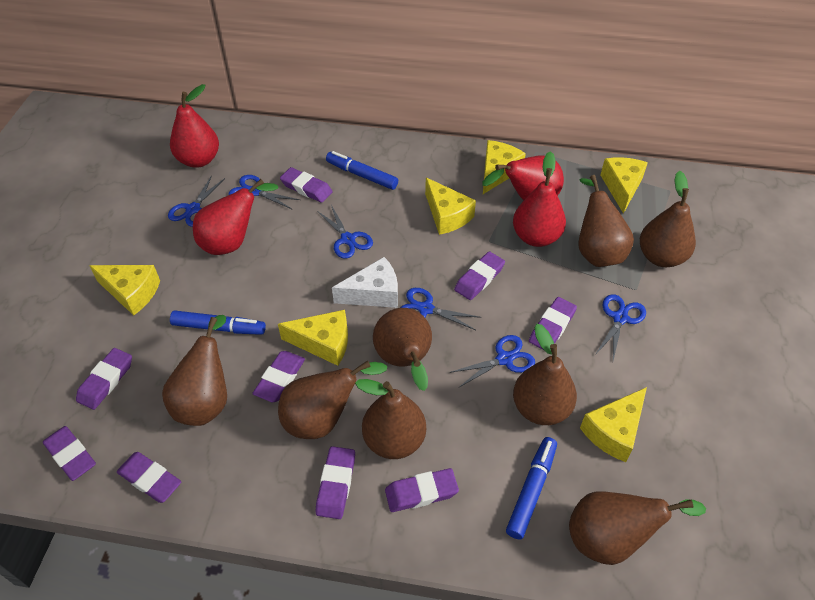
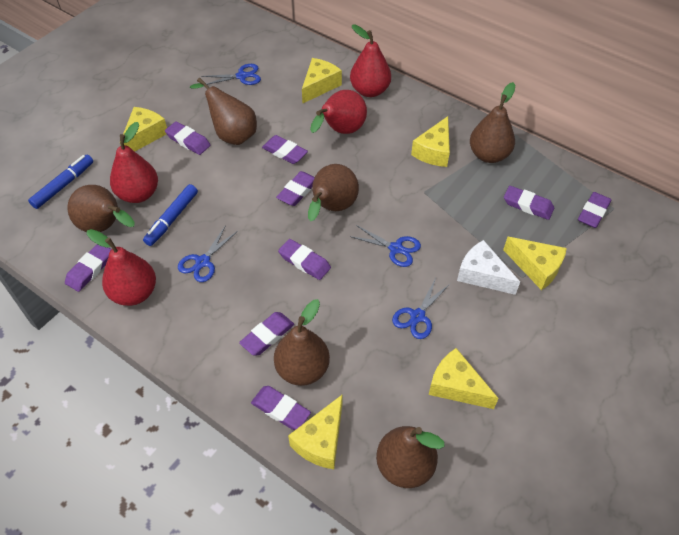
blue marker: [170,310,266,335] [326,151,398,190] [506,437,557,540] = 3 -> [28,155,93,209] [143,184,198,246] = 2
blue scissors: [168,175,225,227] [229,175,300,210] [317,205,373,259] [400,288,481,330] [449,335,535,388] [595,294,646,360] = 6 -> [178,225,238,282] [201,64,261,85] [349,225,421,267] [392,278,450,339] = 4
brown pear: [162,315,227,426] [278,361,387,439] [355,379,426,459] [373,308,432,391] [513,324,577,425] [569,492,706,565] [578,175,634,267] [640,171,696,267] = 8 -> [67,185,135,232] [190,78,257,145] [274,299,330,386] [308,164,359,221] [376,426,445,488] [470,82,515,163] = 6

